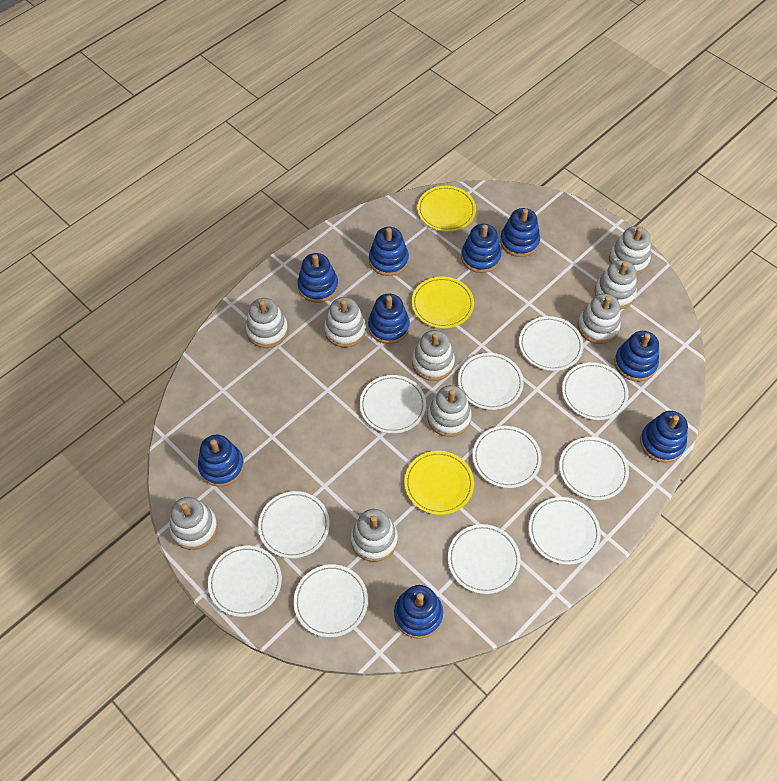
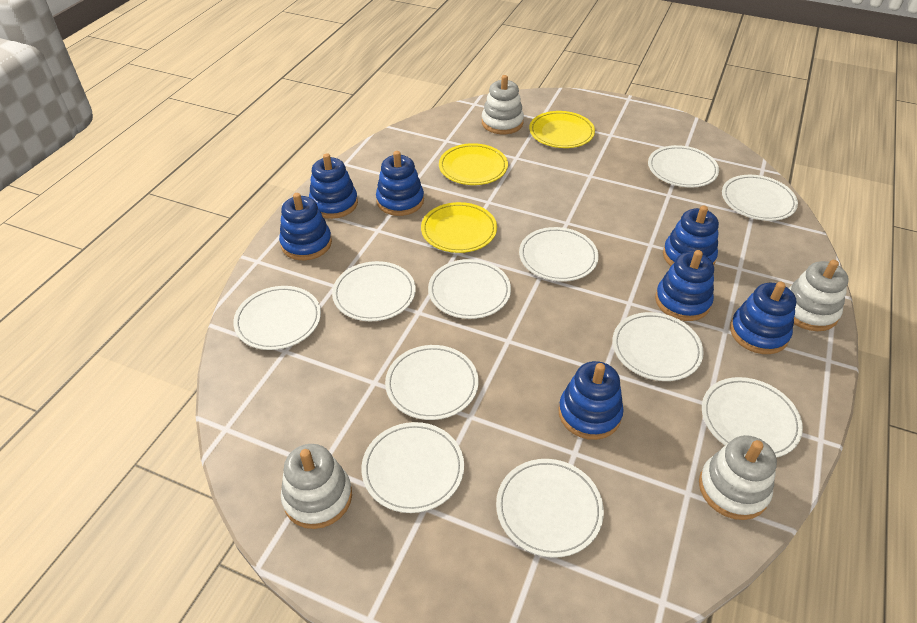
blue stacking toy: [198,435,244,487] [297,253,338,303] [368,294,410,344] [369,227,409,276] [394,585,443,639] [461,224,501,273] [500,208,540,257] [614,331,659,382] [640,411,688,463] = 9 -> [279,193,332,260] [309,153,358,219] [376,151,424,216] [559,361,624,440] [655,250,714,321] [663,205,719,266] [730,281,796,354] = 7
white stacking toy: [169,497,218,550] [246,298,288,348] [324,297,366,347] [351,509,398,562] [412,330,455,381] [427,385,472,437] [578,294,621,344] [594,260,637,310] [609,226,651,275] = 9 -> [281,444,352,529] [482,75,524,134] [699,435,777,520] [789,260,849,331] = 4

